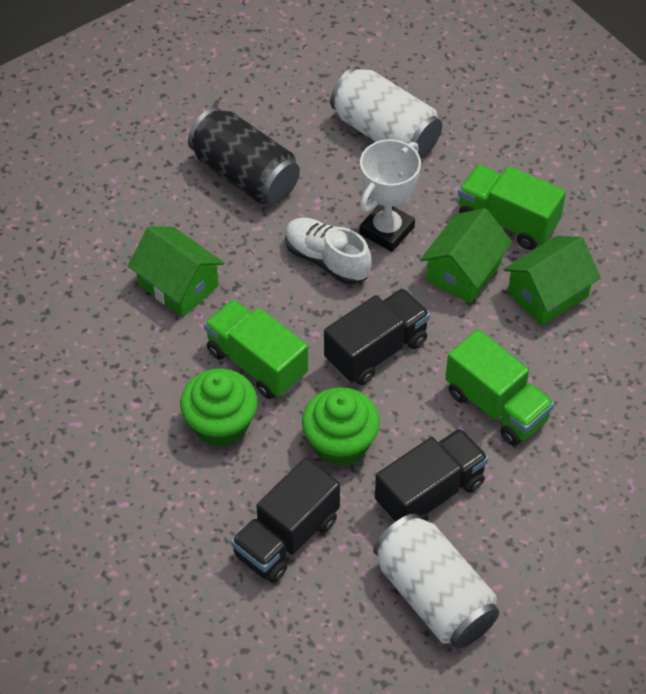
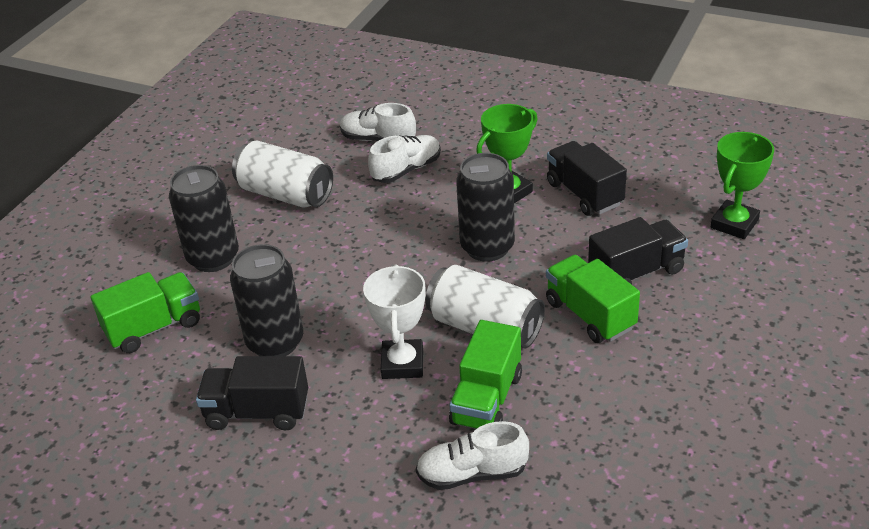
black can: [188,107,300,204] = 1 -> [169,165,239,272] [230,244,303,356] [456,153,515,262] = 3
green cupcake: [180,369,258,447] [302,387,380,466] = 2 -> none = 0
green house: [128,226,224,317] [420,208,512,303] [504,236,601,326] = 3 -> none = 0
green trophy: none = 0 -> [476,104,537,203] [711,132,774,239] = 2
white shoe: [285,218,371,285] = 1 -> [340,103,416,141] [368,135,441,183] [416,421,529,490] = 3

